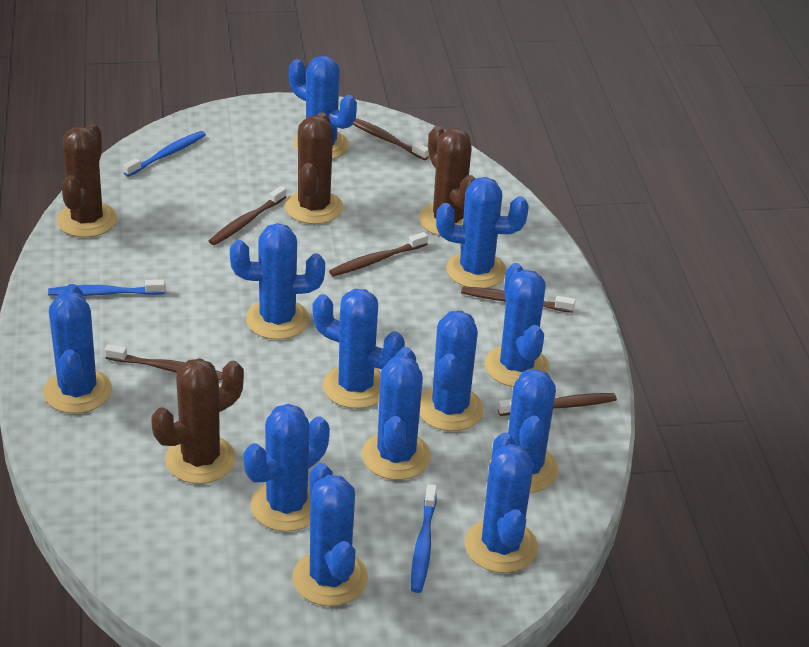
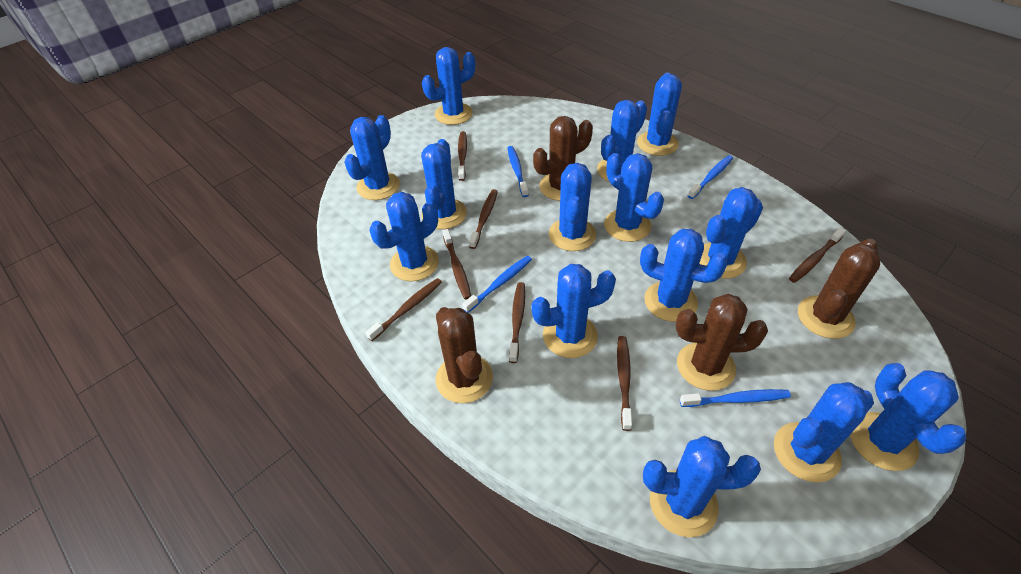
blue cactus: [43,284,112,414] [230,223,325,340] [243,404,330,532] [289,56,357,159] [292,463,368,606] [312,289,405,409] [362,347,431,480] [420,310,484,431] [436,177,529,288] [465,433,538,573] [484,263,550,387] [489,369,559,493] = 12 -> [344,115,400,200] [370,192,439,281] [421,139,467,229] [422,47,476,125] [531,264,616,358] [549,163,596,251] [597,100,647,182] [604,153,664,242] [637,73,682,156] [640,229,728,322] [643,436,761,537] [699,187,763,279] [774,382,874,482] [850,363,966,471] = 14
blue toothbrush: [48,280,165,296] [123,131,206,177] [411,484,437,593] = 3 -> [462,256,532,313] [508,146,528,197] [680,389,791,407] [688,155,733,199] = 4
brown toothbrush: [105,344,222,380] [209,186,286,245] [329,232,428,276] [353,118,429,160] [461,286,575,313] [498,393,617,416] = 6 -> [365,278,442,341] [442,229,471,299] [458,131,467,181] [469,189,498,249] [509,282,525,363] [617,336,632,431] [789,227,846,283] = 7

